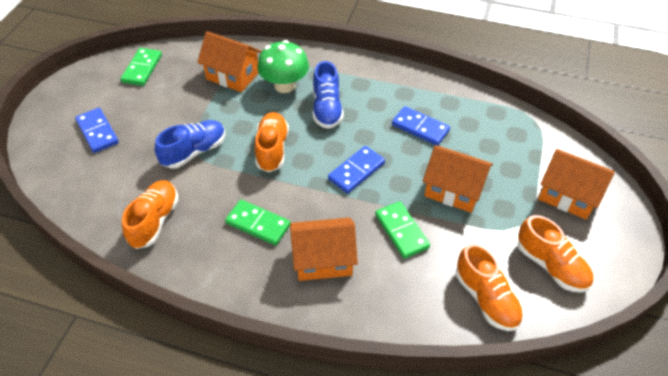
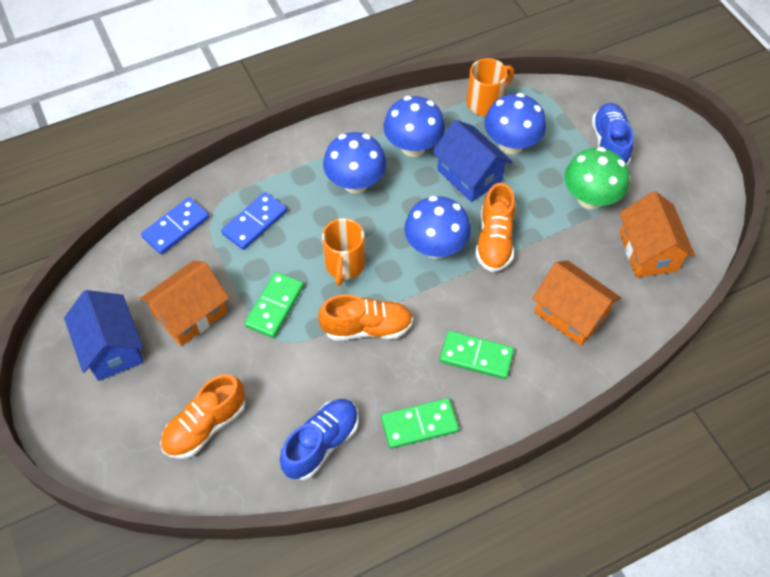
blue domino: [75,108,119,153] [328,146,385,194] [392,106,450,146] = 3 -> [141,197,209,255] [221,192,287,250] = 2
blue house: none = 0 -> [64,290,144,381] [432,120,513,202] = 2
blue mushroom: none = 0 -> [323,132,387,193] [383,96,445,157] [404,196,471,259] [484,93,546,154] = 4
orange house: [197,31,262,92] [290,217,358,281] [423,145,493,213] [538,149,615,219] = 4 -> [140,260,229,346] [532,260,621,346] [619,191,695,278] = 3
orange mug: none = 0 -> [322,218,365,286] [467,58,514,116] = 2
orange shoe: [122,181,179,249] [255,112,289,172] [456,244,523,331] [518,215,593,293] = 4 -> [160,374,246,459] [318,295,413,340] [475,183,515,272] = 3

